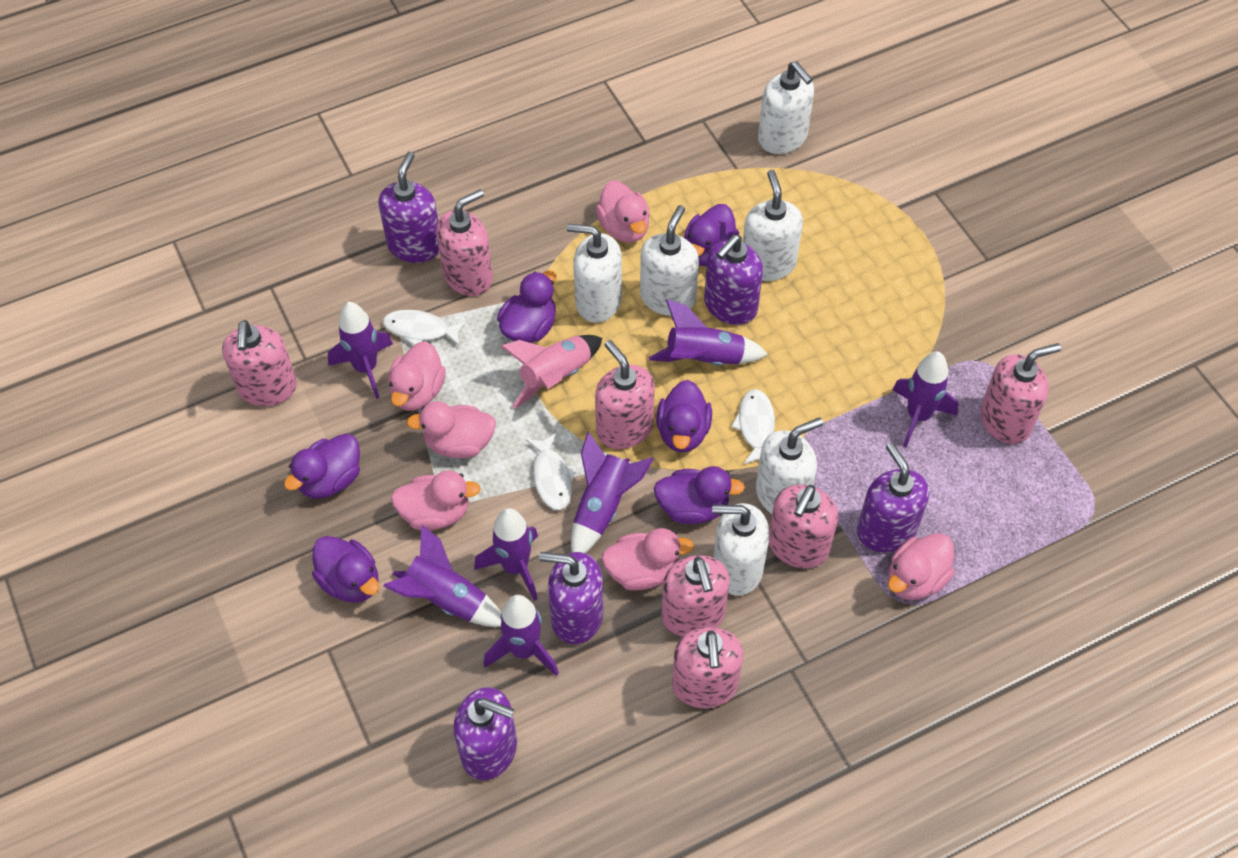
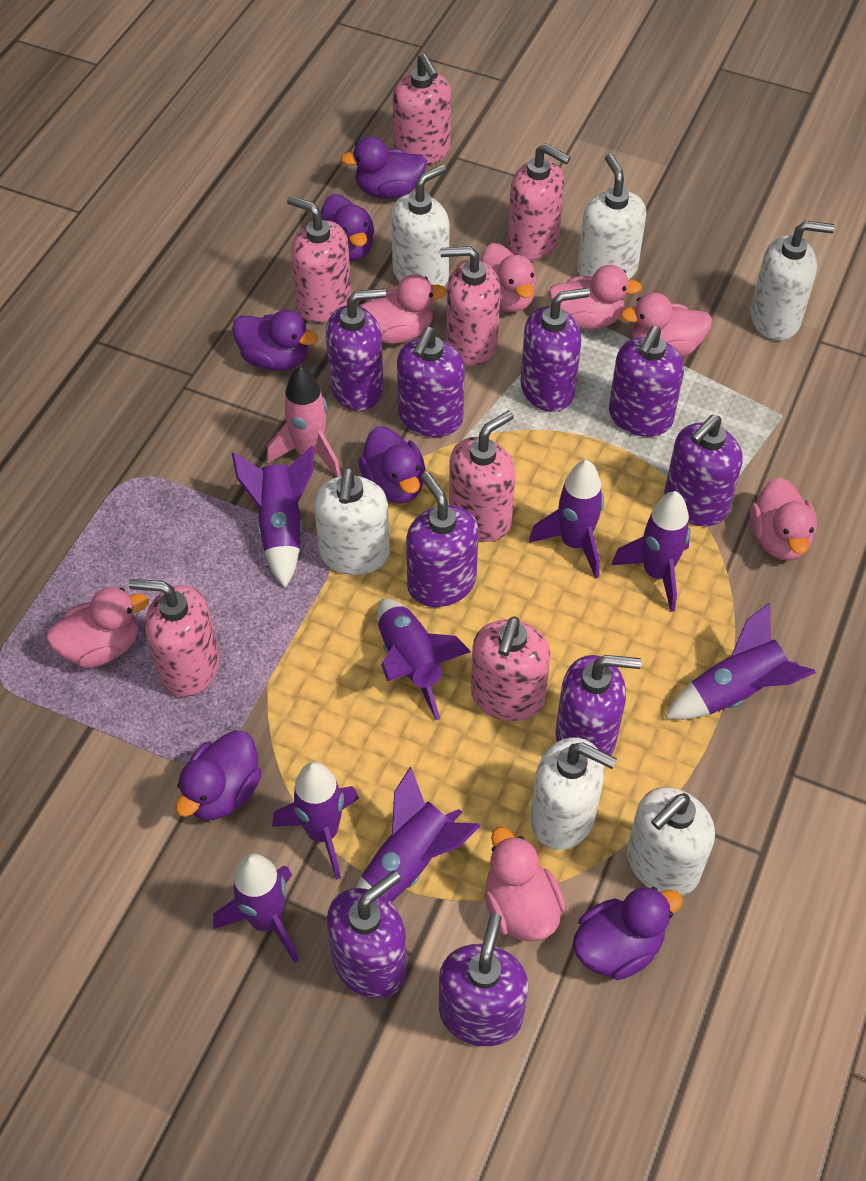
pink duck: [388,341,446,411] [391,470,481,530] [407,401,496,458] [596,180,650,243] [601,528,694,590] [888,533,955,600] = 6 -> [46,587,149,668] [359,274,447,344] [480,243,536,312] [485,827,566,942] [548,265,642,330] [621,293,712,357] [750,477,817,561] = 7
purple rocket: [328,302,393,399] [383,525,501,627] [474,508,538,601] [484,595,559,676] [571,432,654,553] [649,299,768,366] [892,351,958,447] = 7 -> [213,854,299,963] [232,446,314,588] [272,762,359,880] [356,767,481,903] [377,599,471,720] [529,460,604,579] [611,491,690,612] [665,603,816,720] = 8
purple soap dispenser: [378,152,439,263] [453,687,517,780] [539,552,604,644] [704,235,763,325] [857,443,930,552] = 5 -> [326,288,386,411] [327,871,407,998] [397,327,465,437] [406,472,479,607] [439,913,529,1046] [520,288,590,412] [556,655,642,755] [609,326,684,437] [665,415,743,526] = 9
white fish: [383,310,467,347] [526,433,577,510] [731,389,775,465] = 3 -> none = 0

